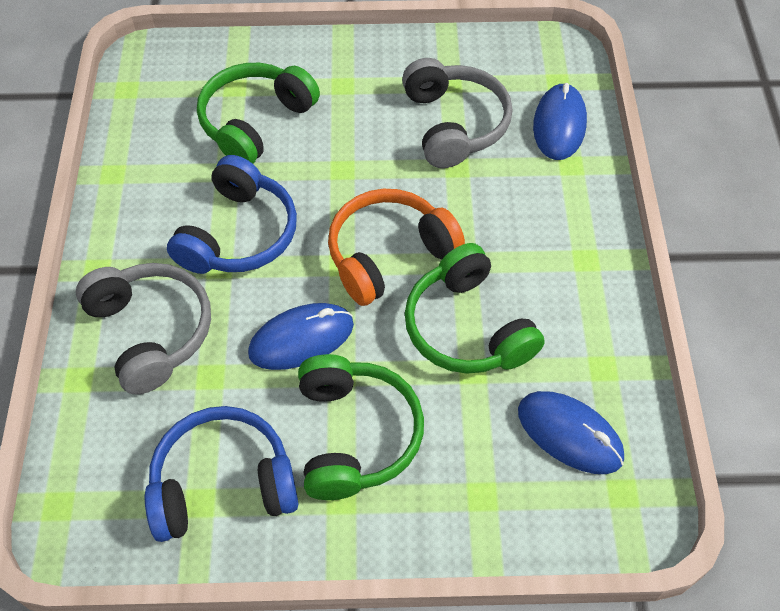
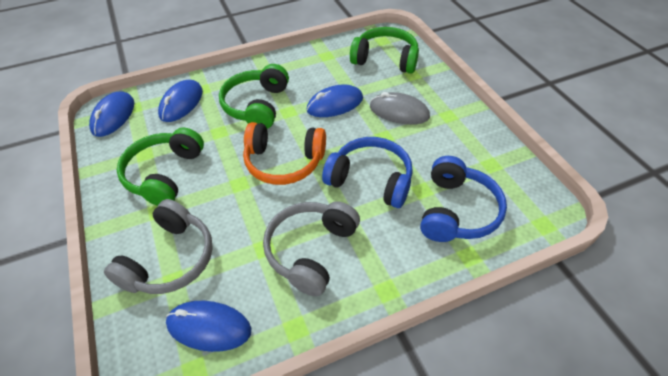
blue mouse: [248,303,354,370] [518,391,624,474] [533,83,587,160] = 3 -> [89,92,134,137] [158,80,203,122] [166,301,251,352] [307,84,363,117] = 4
grey mouse: none = 0 -> [370,92,430,125] = 1

